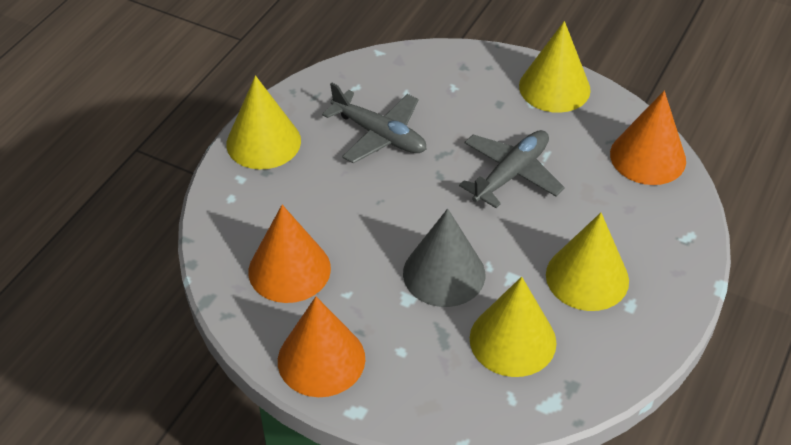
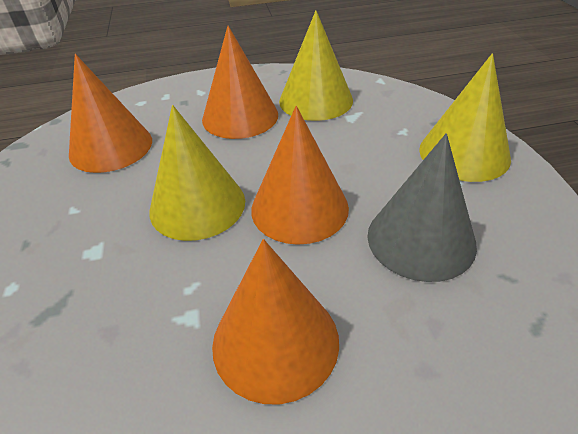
grey plane: [322,83,426,163] [459,130,565,208] = 2 -> none = 0
orange cone: [248,205,331,303] [278,297,365,397] [610,91,686,185] = 3 -> [69,54,152,173] [202,26,278,139] [212,239,339,404] [251,106,349,245] = 4
yellow cone: [226,75,301,169] [470,277,557,377] [519,21,591,113] [546,213,629,311] = 4 -> [150,105,245,241] [279,10,353,121] [419,53,511,182] = 3

